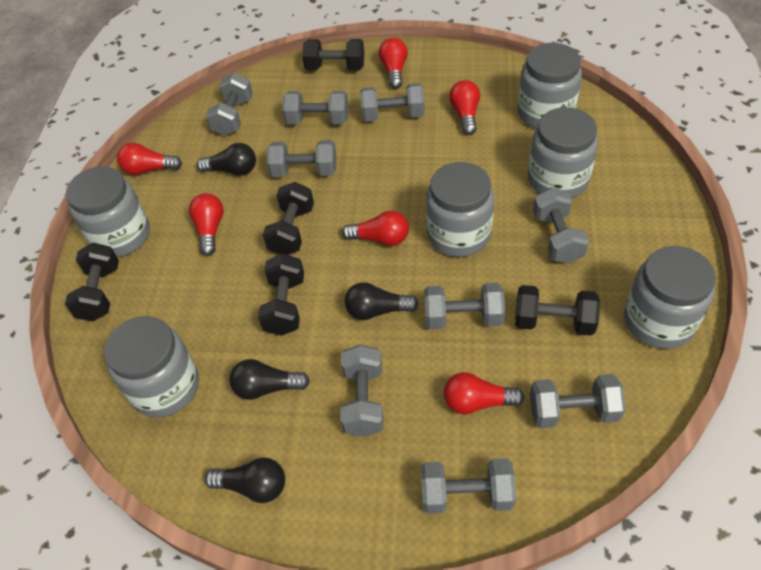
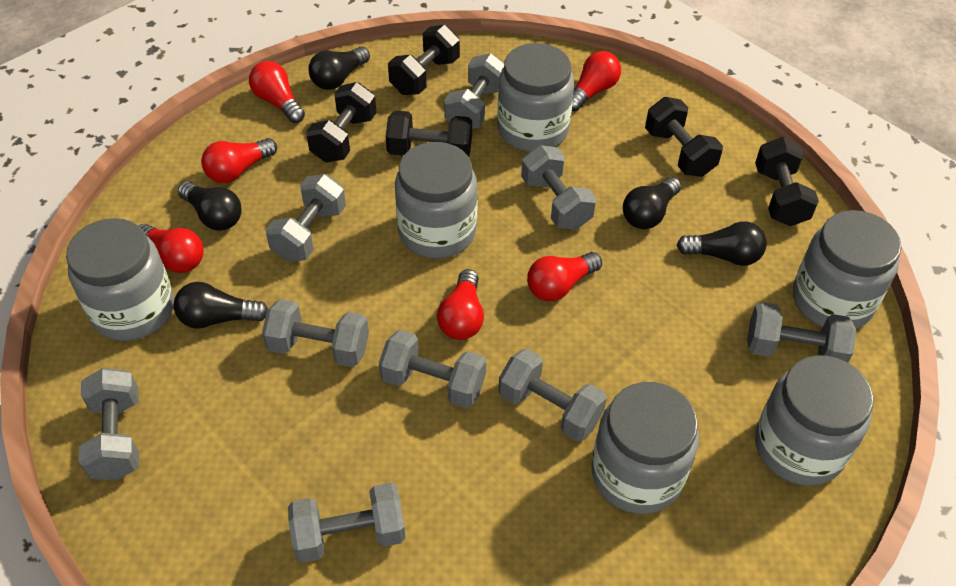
black light bulb: [197,143,256,175] [205,458,285,503] [229,359,310,400] [345,282,419,320] = 4 -> [174,282,268,329] [178,181,242,231] [308,47,370,90] [623,177,681,229] [677,221,767,266] = 5

